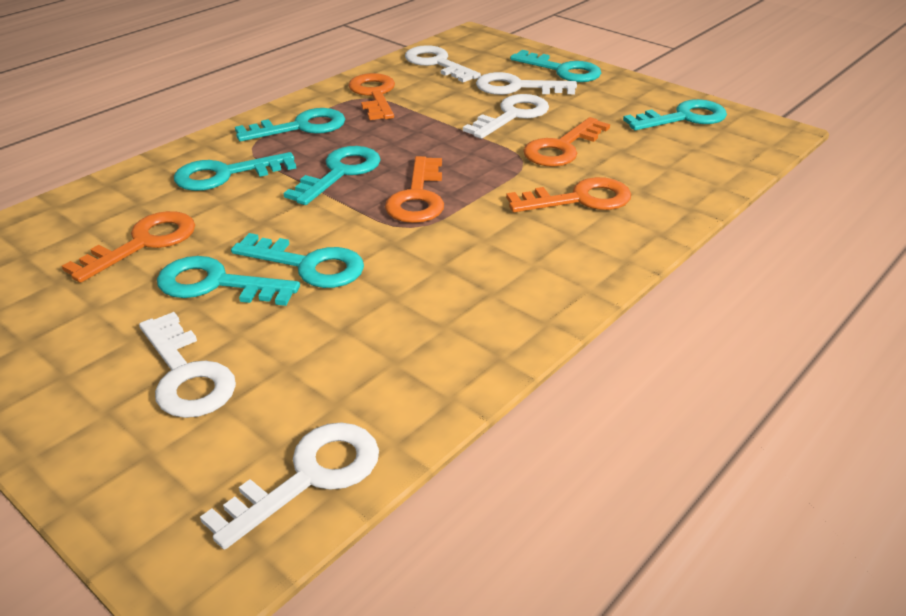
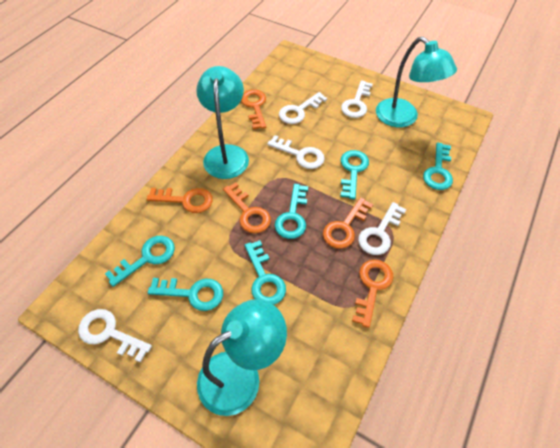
turquoise key: [157,256,300,306] [174,152,296,191] [231,233,364,288] [235,108,345,142] [283,146,381,205] [510,50,601,82] [623,99,727,130] = 7 -> [105,236,175,287] [148,278,223,311] [245,240,286,305] [275,184,308,239] [340,150,369,199] [423,142,453,190] = 6
turquoise lamp: none = 0 -> [196,66,249,179] [197,299,287,416] [376,37,457,127] = 3

